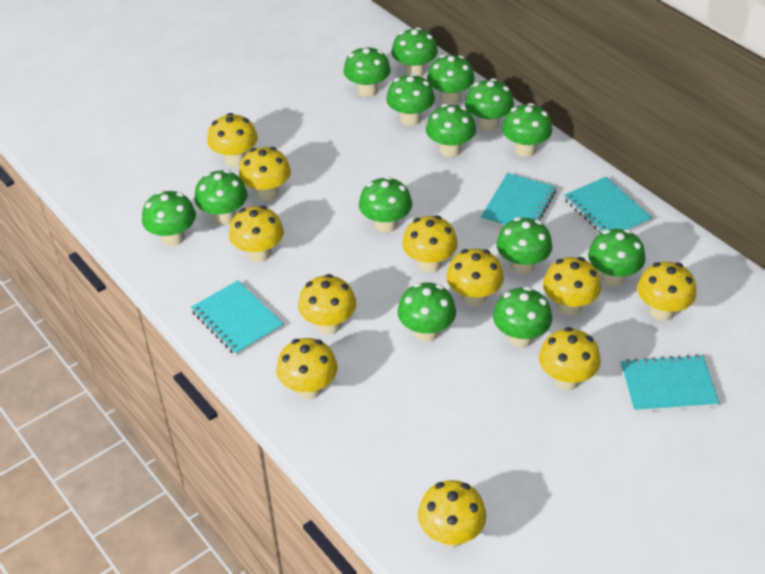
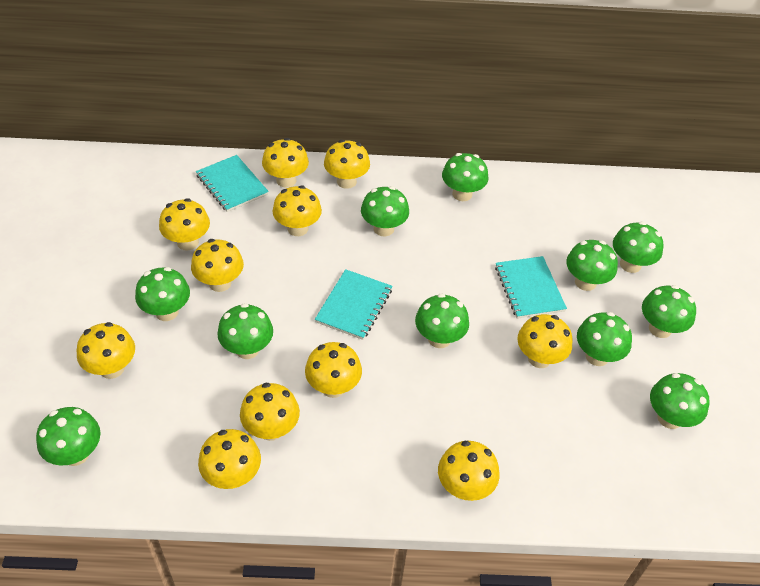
green mushroom: [142,191,196,246] [195,170,247,225] [344,46,391,97] [359,176,412,233] [386,73,435,126] [391,27,438,77] [398,282,456,342] [426,104,476,157] [427,55,475,105] [465,78,514,131] [493,287,552,347] [496,217,552,275] [502,103,552,157] [588,229,645,286] = 14 -> [36,407,101,466] [135,267,190,321] [217,303,273,359] [361,186,409,237] [415,294,469,348] [442,153,488,201] [566,240,618,291] [577,312,632,366] [613,222,663,273] [642,285,696,338] [650,373,710,429] = 11
turquoise notebook: [191,280,283,356] [481,173,556,227] [564,177,652,233] [621,354,719,412] = 4 -> [196,155,269,212] [315,269,392,340] [495,256,567,319] = 3

